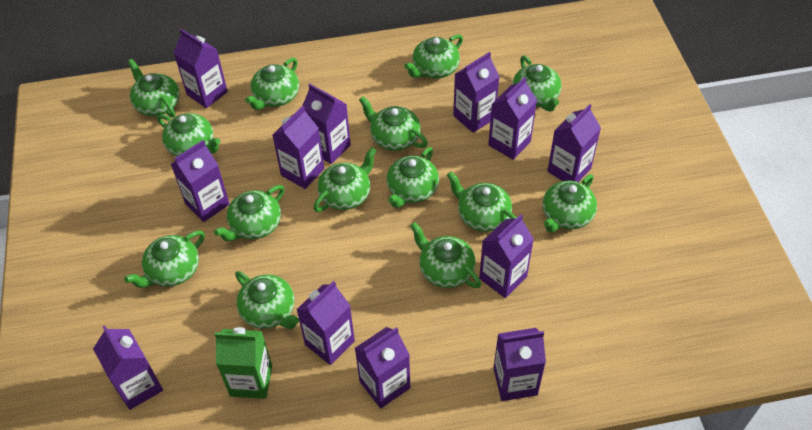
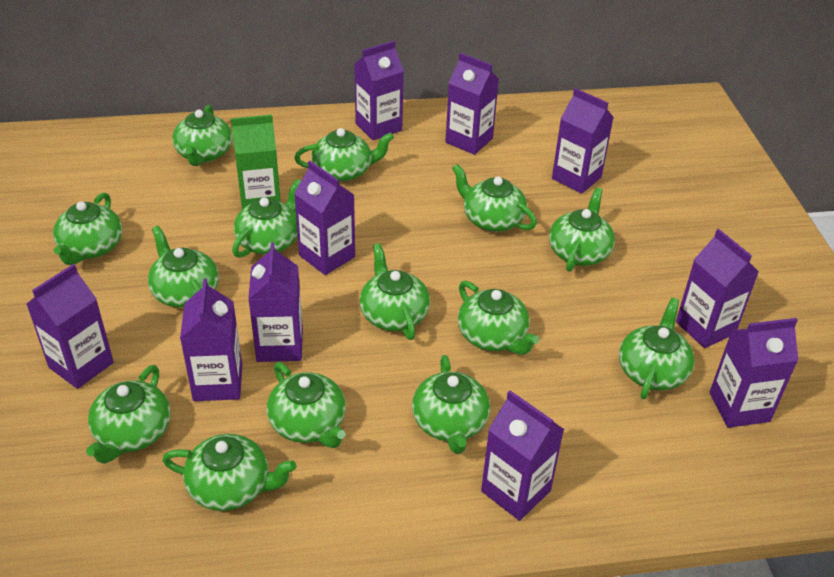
purple carton: [93,325,163,410] [171,140,230,222] [174,29,228,108] [272,106,324,189] [296,281,355,365] [302,84,351,164] [355,327,410,408] [453,52,500,133] [479,214,534,298] [488,77,537,160] [493,328,546,401] [547,104,601,182] = 12 -> [26,264,114,389] [180,278,242,401] [248,242,303,362] [294,161,355,275] [354,41,404,140] [445,53,499,155] [481,390,564,521] [552,88,614,194] [676,229,759,348] [709,318,798,428] = 10

